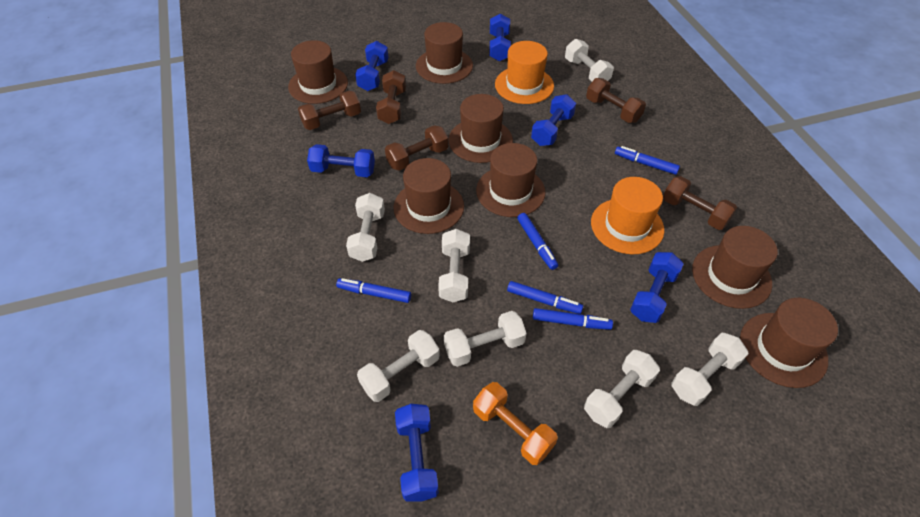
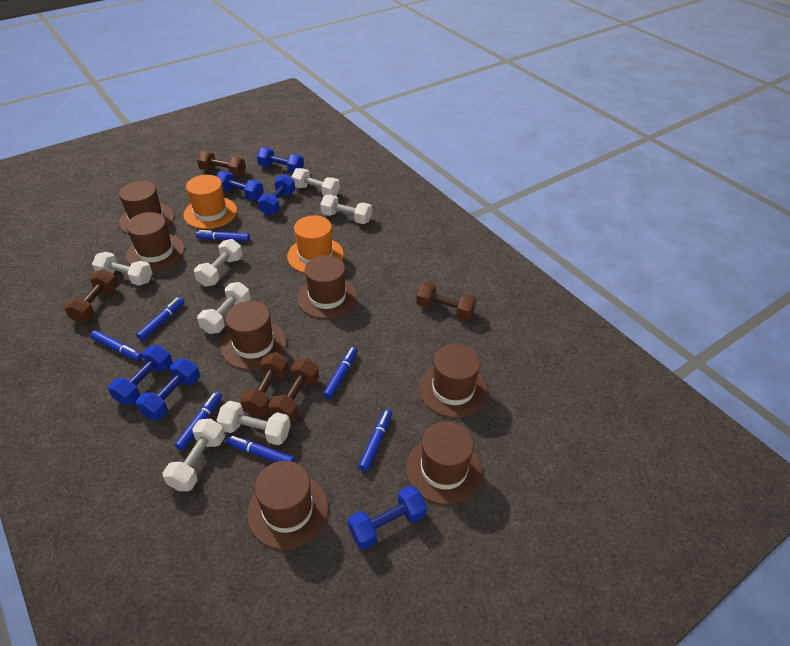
blue marker: [336,278,411,303] [507,281,583,314] [517,213,558,270] [533,308,613,330] [615,146,680,175] = 5 -> [90,330,143,361] [136,297,185,341] [175,391,222,451] [196,230,250,241] [226,435,295,462] [323,347,358,399] [359,409,392,472] = 7
orange dumbbell: [473,382,558,465] = 1 -> none = 0

